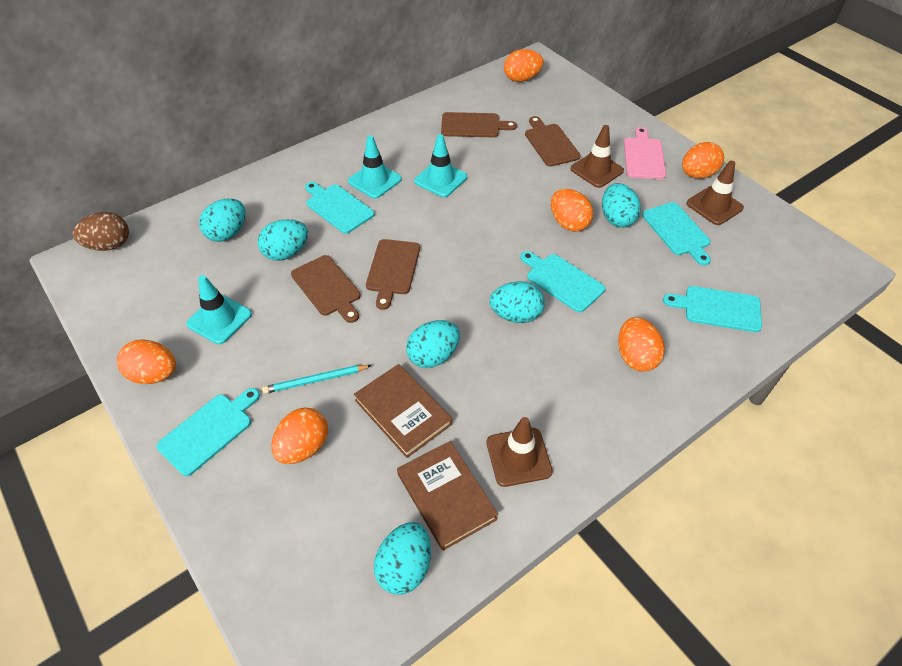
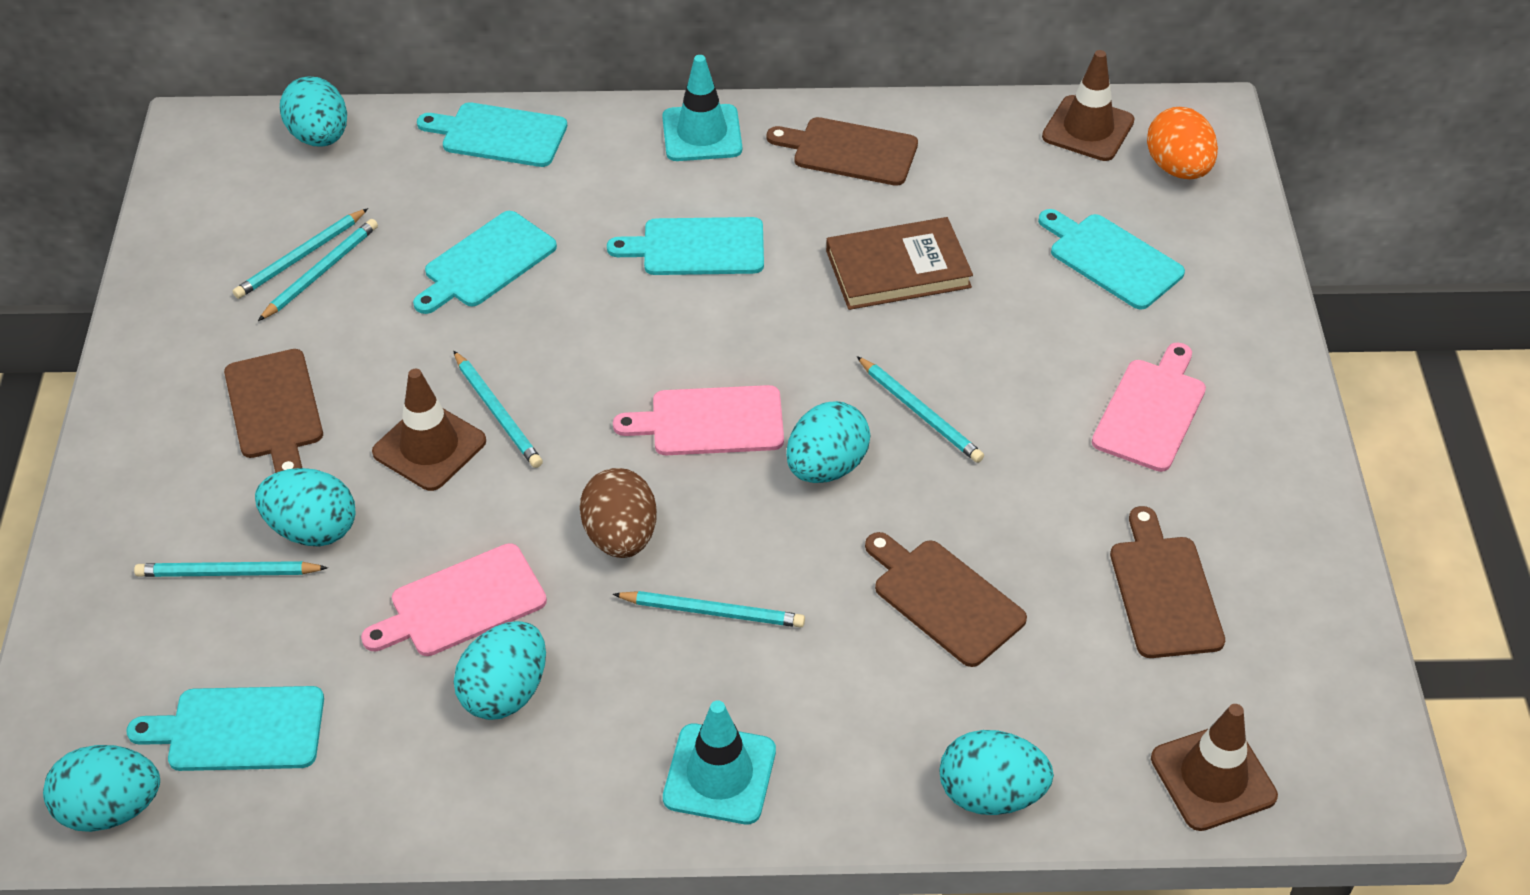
brown book: [354,364,452,458] [397,441,498,551] = 2 -> [826,217,973,310] = 1
orange egg: [117,339,176,384] [271,408,328,464] [504,49,544,82] [551,189,594,232] [618,317,665,372] [682,142,724,179] = 6 -> [1147,107,1218,179] = 1
pink cutting board: [624,127,666,179] = 1 -> [361,543,547,656] [613,385,784,455] [1092,343,1206,472] = 3
turquoise pencil: [262,365,372,394] = 1 -> [134,561,328,577] [233,208,368,299] [258,219,378,321] [453,351,543,468] [613,591,805,628] [857,356,984,463] = 6
turquoise traffic cone: [186,275,252,344] [348,135,402,199] [414,134,467,197] = 3 -> [662,55,742,161] [663,700,776,824] = 2

